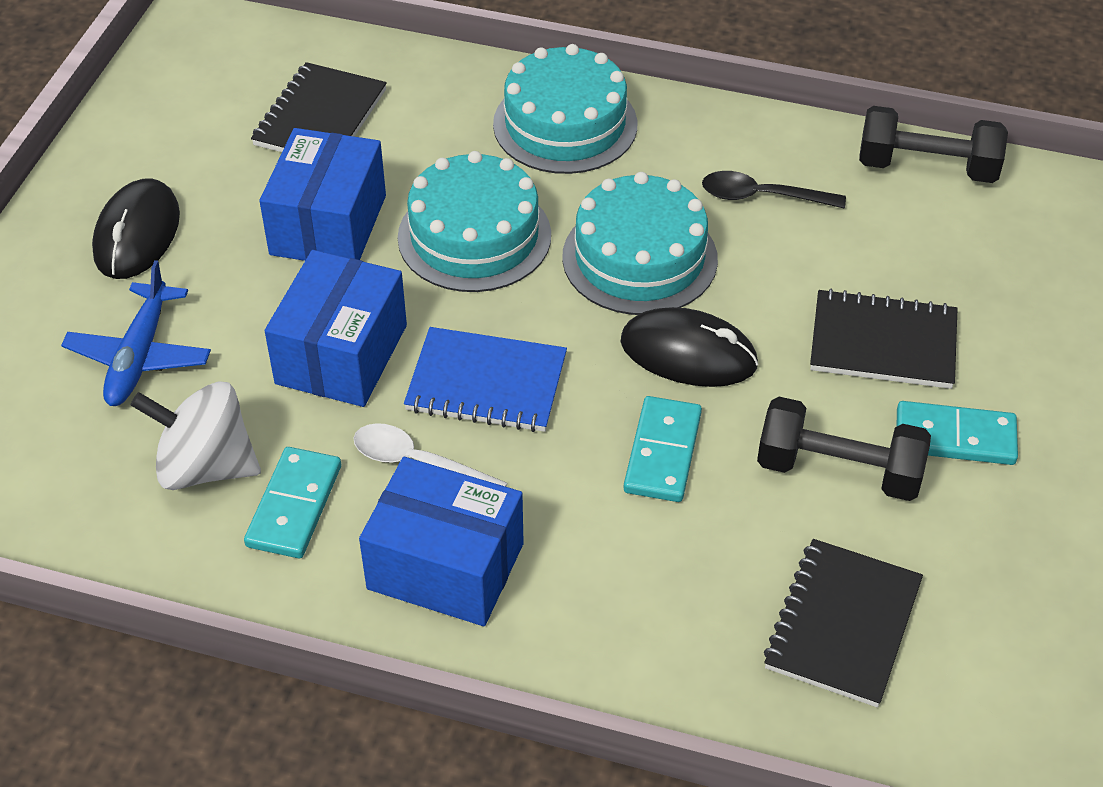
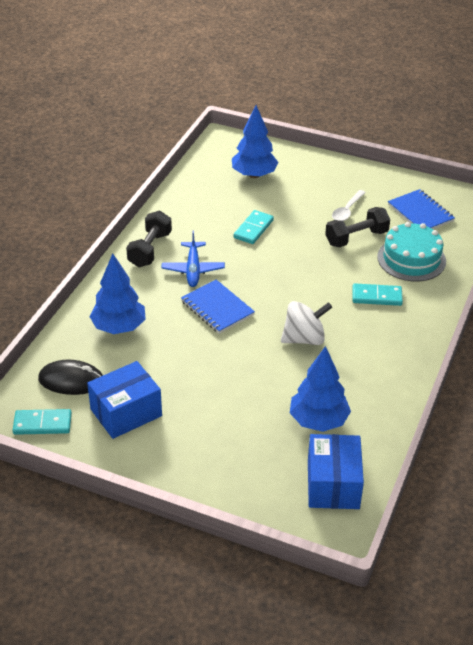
black mouse: [92,178,180,279] [621,307,758,387] = 2 -> [38,360,103,395] = 1
black notebook: [251,62,387,152] [764,539,923,707] [810,289,958,389] = 3 -> none = 0
black spoon: [702,171,846,209] = 1 -> none = 0
blue box: [259,128,386,261] [265,250,407,407] [359,457,524,626] = 3 -> [87,361,162,439] [308,434,364,509] = 2
blue notebook: [404,327,567,432] = 1 -> [181,280,255,334] [388,189,455,229] = 2
blue tree: none = 0 -> [89,253,146,334] [232,105,279,178] [290,346,351,432] = 3
turquoise cake: [398,151,551,292] [493,44,637,174] [562,172,718,315] = 3 -> [377,222,446,282] = 1

